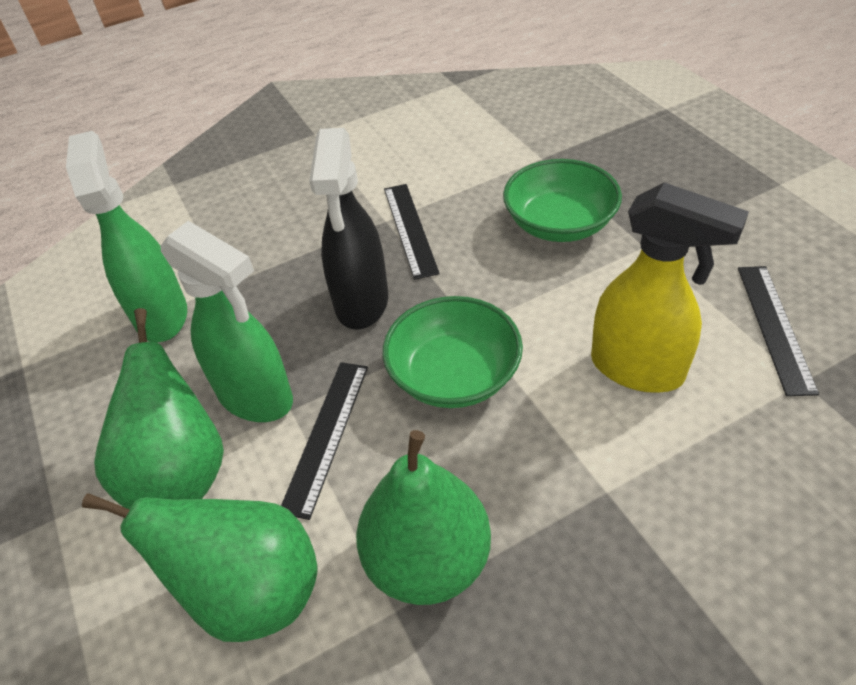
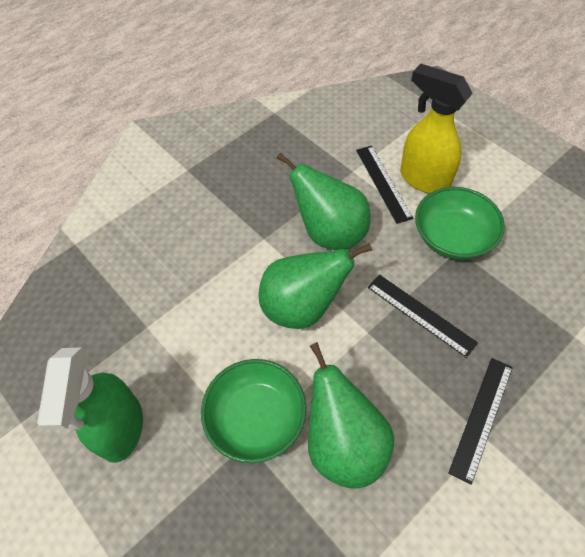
black spray bottle: [309,128,388,330] = 1 -> none = 0
green spray bottle: [66,131,187,343] [160,221,293,422] = 2 -> [37,347,143,463] = 1

